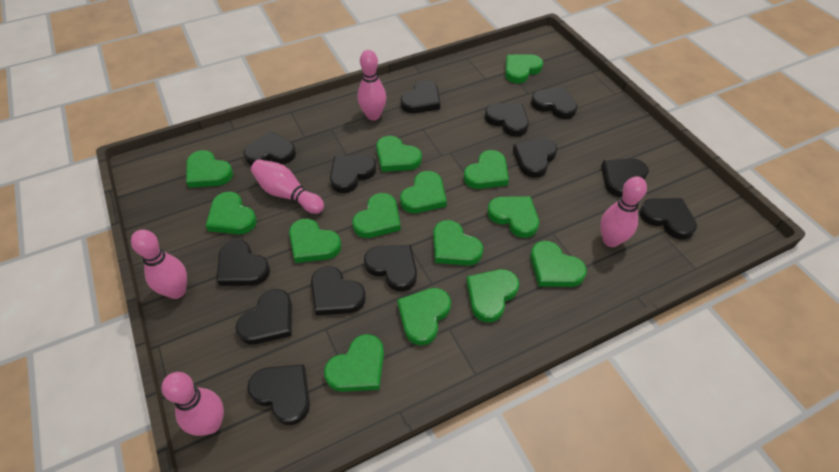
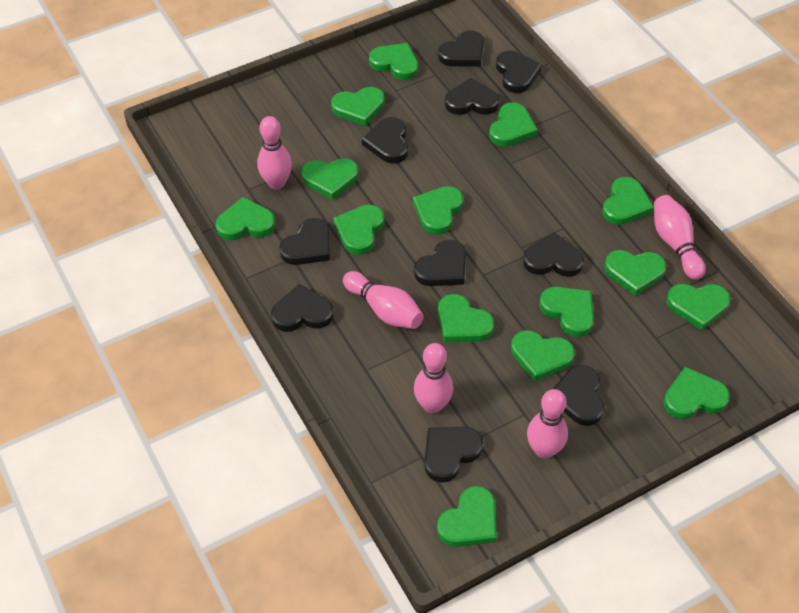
black heart: [217,240,270,286] [236,289,292,344] [244,131,296,165] [247,364,310,425] [311,266,366,315] [330,155,376,193] [364,245,417,291] [401,80,440,113] [485,103,529,137] [513,138,558,178] [531,87,578,119] [601,158,649,197] [639,198,697,240] = 13 -> [271,284,334,332] [279,218,330,265] [362,117,408,164] [414,240,466,286] [424,427,483,483] [438,30,484,67] [445,78,499,115] [496,51,542,93] [523,232,584,277] [553,365,605,426] = 10
green heart: [186,150,233,188] [206,192,257,234] [289,219,341,263] [324,334,384,392] [352,193,401,238] [376,136,422,172] [397,288,451,345] [400,171,447,213] [433,220,483,266] [464,150,509,189] [466,269,519,322] [487,196,539,238] [505,54,543,83] [530,241,587,287] = 14 -> [216,197,275,240] [301,158,359,200] [331,87,385,126] [333,205,384,255] [369,43,418,80] [413,186,463,235] [437,486,497,547] [438,294,494,342] [489,102,538,147] [511,330,575,382] [539,287,594,337] [602,177,654,225] [604,250,666,296] [663,367,730,419] [666,284,730,330] = 15

